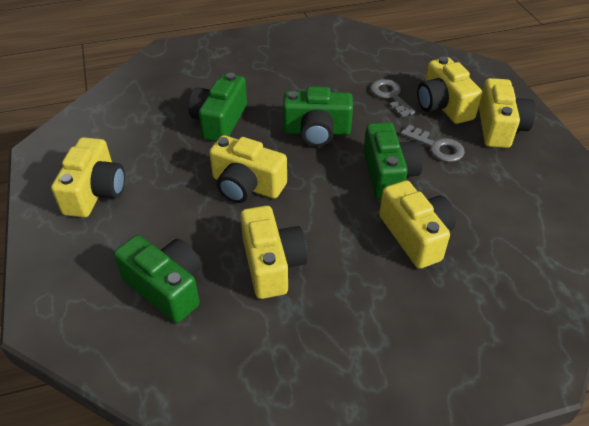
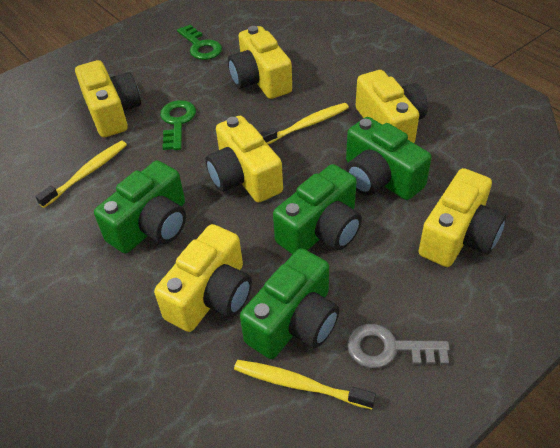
green key: none = 0 -> [160,100,196,150] [177,25,222,60] = 2
grey key: [370,79,416,117] [400,124,465,162] = 2 -> [347,324,450,368] = 1
yellow toothbrush: none = 0 -> [35,141,127,208] [234,360,376,409] [260,103,349,144] = 3

